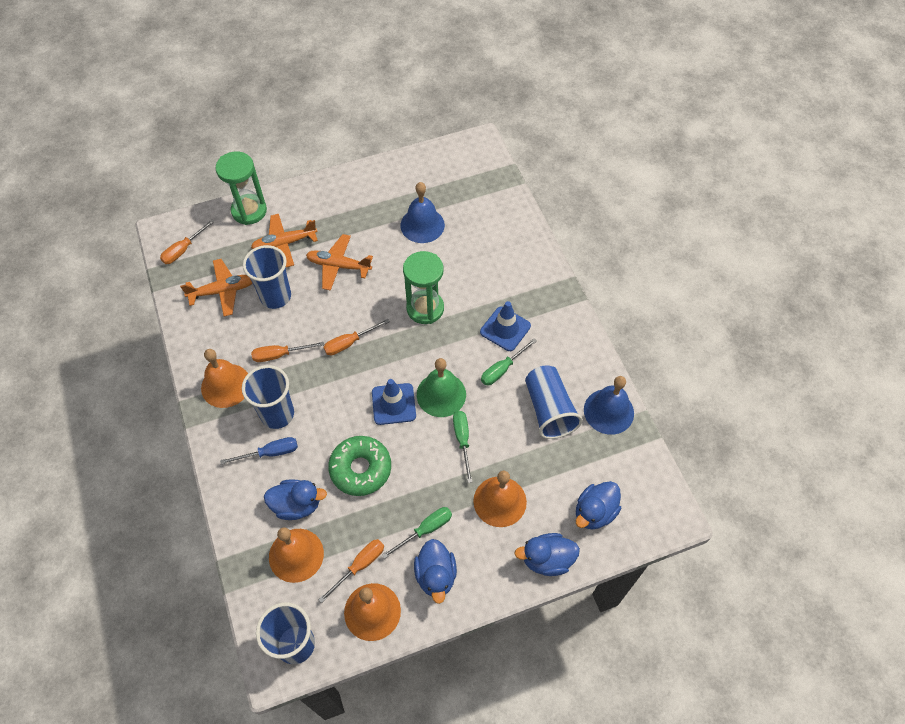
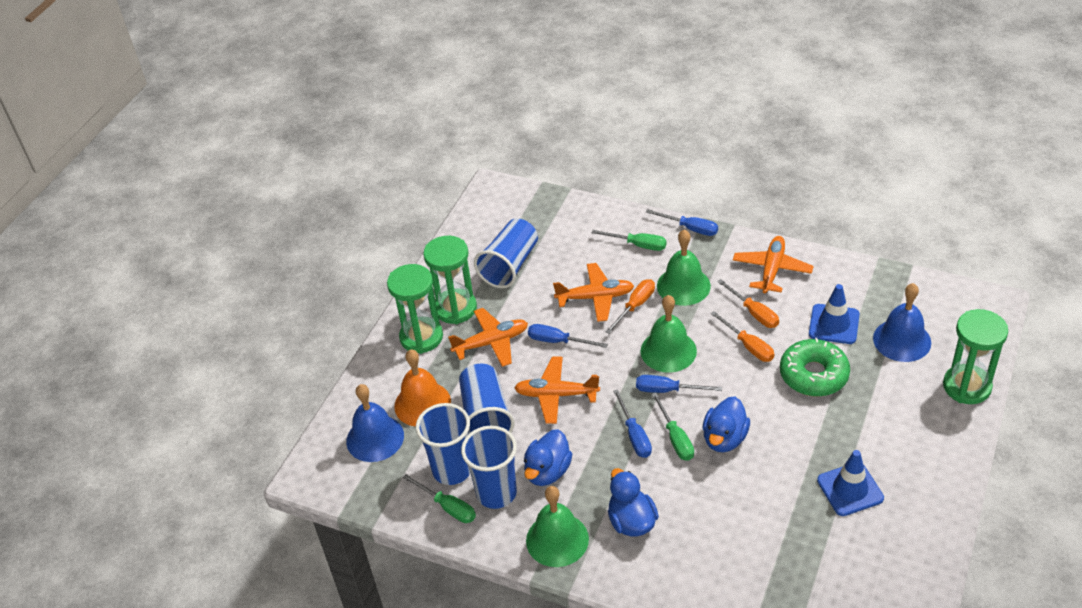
blue duck: [264,479,327,520] [414,539,457,604] [514,533,580,576] [576,481,621,530] = 4 -> [524,429,572,486] [608,468,659,537] [702,397,750,452] = 3
blue screwdriver: [220,437,298,464] = 1 -> [528,324,608,348] [613,389,652,458] [636,375,722,393] [646,209,718,236] = 4
green bell: [417,358,466,417] = 1 -> [526,486,589,567] [641,295,697,373] [657,230,711,306] = 3
green hourglass: [215,151,267,225] [403,251,444,324] = 2 -> [387,264,443,354] [423,236,477,324] [943,309,1008,404] = 3
orange bell: [201,349,248,408] [269,527,324,583] [344,583,401,641] [473,471,527,527] = 4 -> [394,349,451,427] = 1
orange plane: [180,259,253,317] [251,214,318,267] [306,234,373,291] = 3 -> [448,308,528,367] [514,357,600,424] [553,263,634,322] [733,236,814,293] = 4
orange screwdriver: [160,219,215,264] [251,342,324,362] [318,539,384,603] [323,319,390,355] = 4 -> [605,279,655,334] [711,311,774,362] [717,279,779,328] = 3

